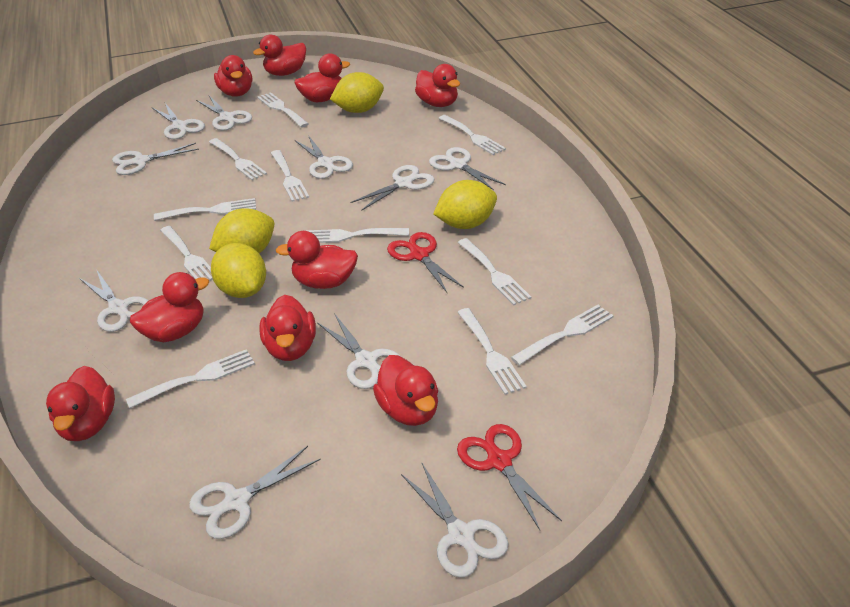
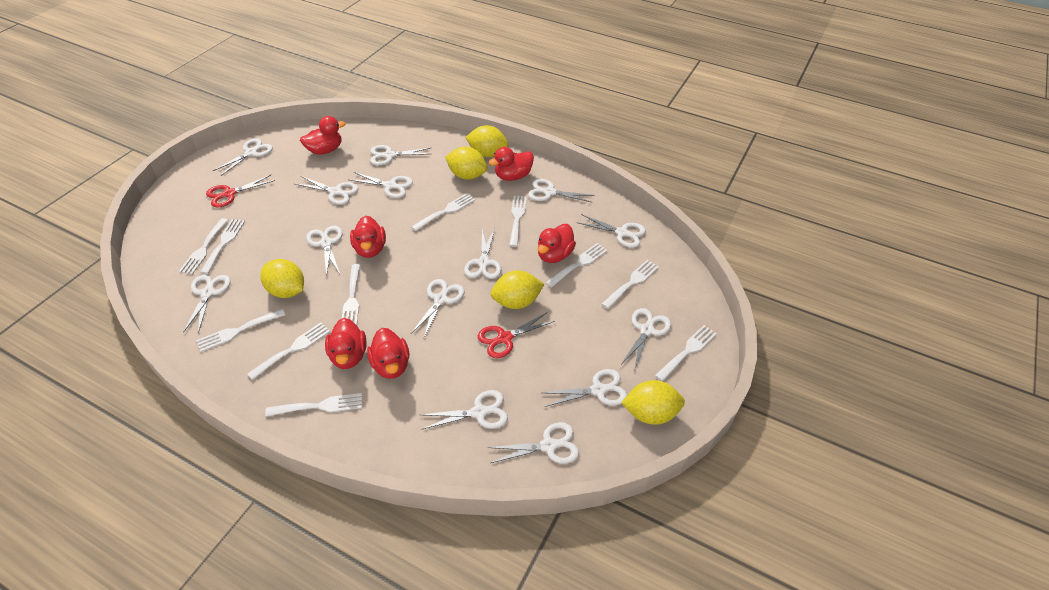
red duck: [46,366,115,441] [130,272,209,342] [214,55,252,97] [253,34,306,76] [259,295,316,361] [276,231,358,289] [295,53,350,102] [373,355,438,426] [415,64,460,107] = 9 -> [300,116,346,155] [325,318,367,369] [350,216,386,258] [367,328,409,379] [489,147,534,181] [538,224,576,263] = 6
white scissors: [79,269,149,332] [112,143,199,175] [152,103,205,139] [189,446,321,539] [196,95,252,131] [294,135,353,179] [317,313,401,389] [350,165,434,211] [401,463,508,578] [429,147,506,190] = 10 -> [183,275,231,333] [213,138,273,176] [295,176,358,205] [306,225,343,277] [350,172,413,198] [370,145,430,165] [411,279,465,338] [420,390,508,430] [464,228,501,279] [487,422,579,464] [528,179,595,203] [542,369,627,407] [576,214,646,248] [622,308,671,369] = 14
yellow lemon: [209,208,274,253] [211,243,266,298] [330,72,384,113] [433,180,497,229] = 4 -> [260,259,304,298] [445,147,487,180] [465,125,508,157] [490,270,544,309] [621,380,685,425] = 5

